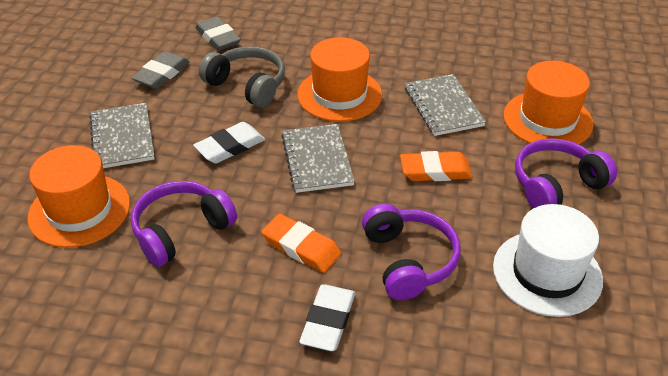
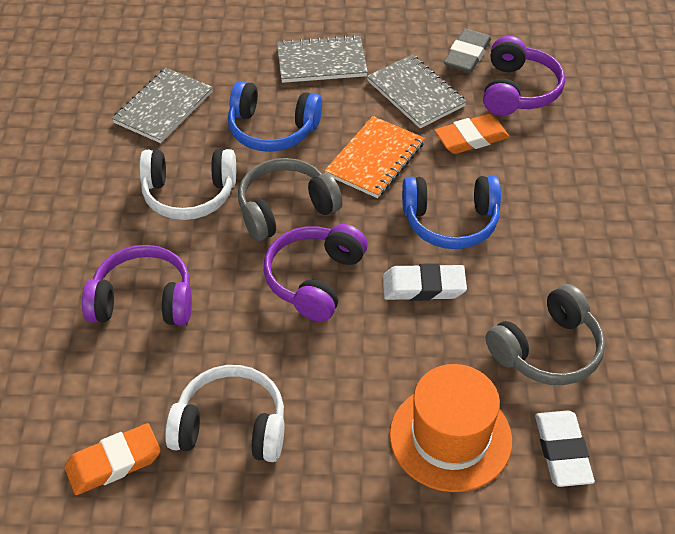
blue headphones: none = 0 -> [228,81,322,152] [402,176,501,249] = 2
grey eraser: [131,51,190,89] [195,16,241,51] = 2 -> [444,29,491,73] = 1
grey headphones: [199,46,285,107] = 1 -> [238,158,342,241] [486,284,605,385] = 2
orange hat: [28,145,130,248] [297,37,382,122] [504,61,594,144] = 3 -> [390,364,512,492] = 1
orange notebook: none = 0 -> [324,116,425,198] = 1
white hat: [493,204,603,317] = 1 -> none = 0
white headphones: none = 0 -> [139,149,236,220] [165,365,284,462] = 2

